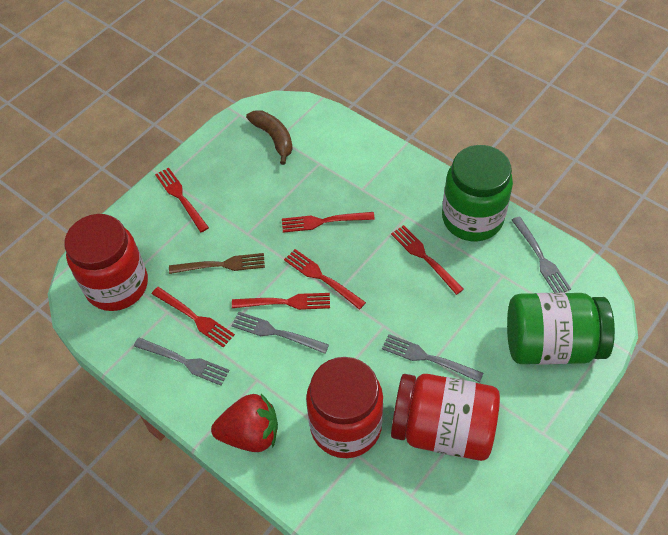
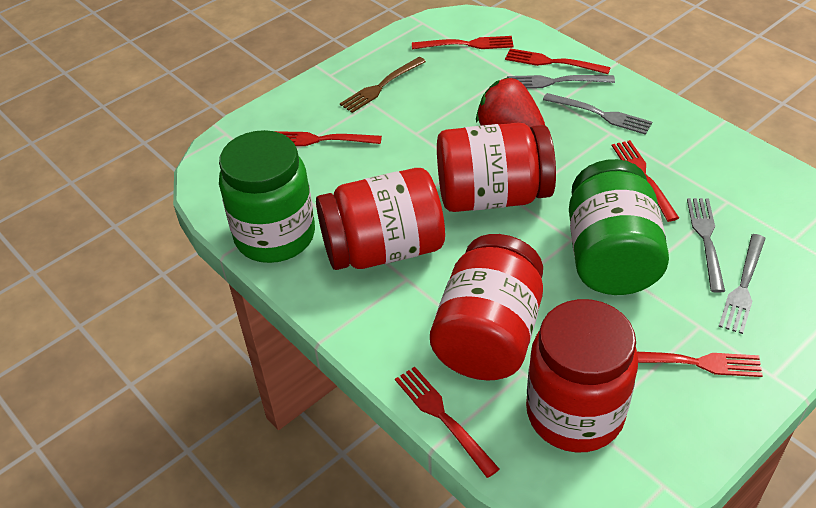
brown banana: [246,110,293,165] = 1 -> none = 0
red jar: [64,214,148,311] [306,357,383,458] [391,374,500,461] = 3 -> [316,168,445,270] [430,234,543,381] [437,123,556,212] [526,299,638,452] = 4

